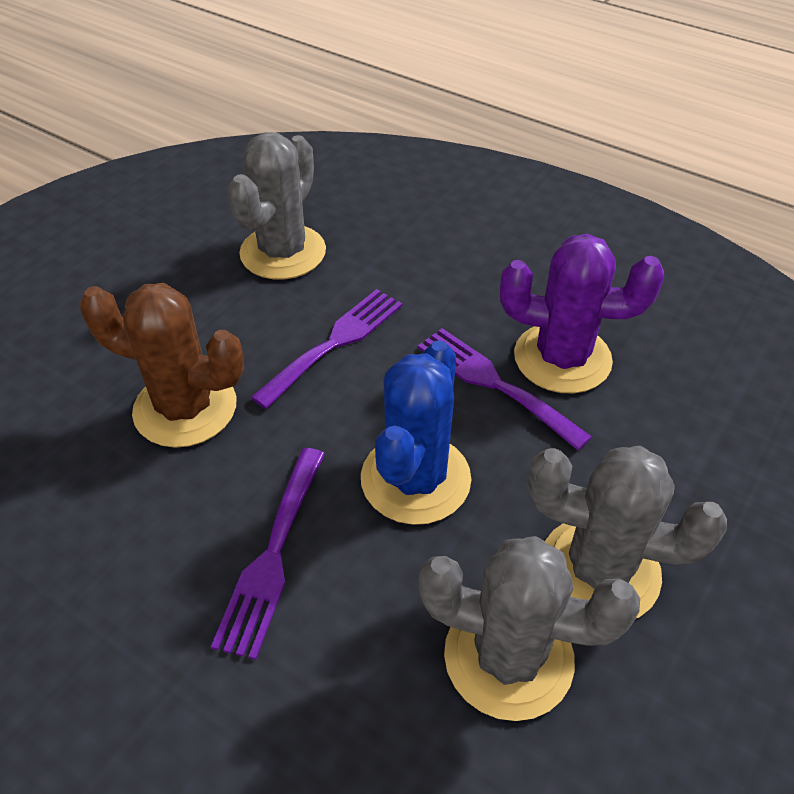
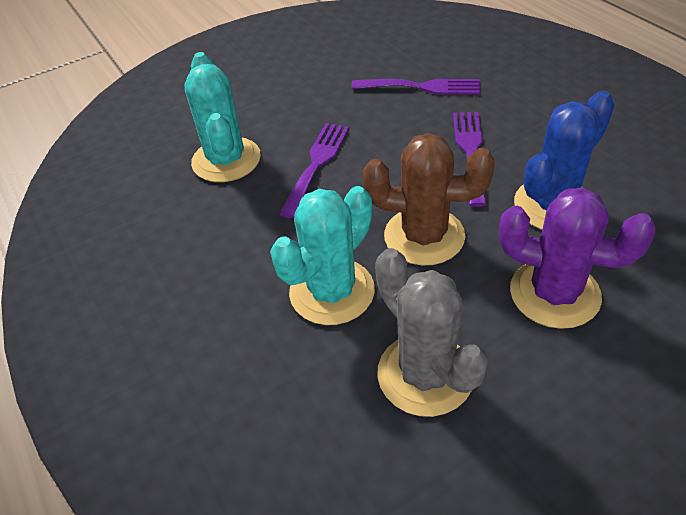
grey cactus: [227,132,326,280] [419,536,640,721] [528,446,727,618] = 3 -> [375,248,488,417] = 1
turquoise cactus: none = 0 -> [184,52,261,182] [270,186,375,325] = 2

